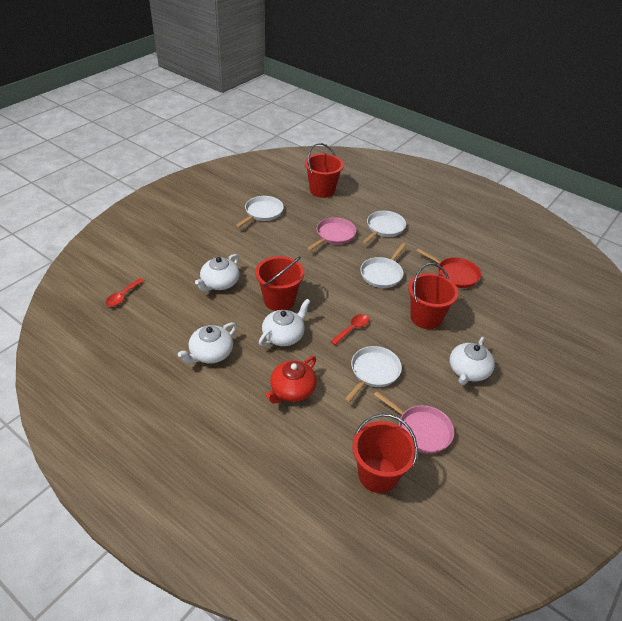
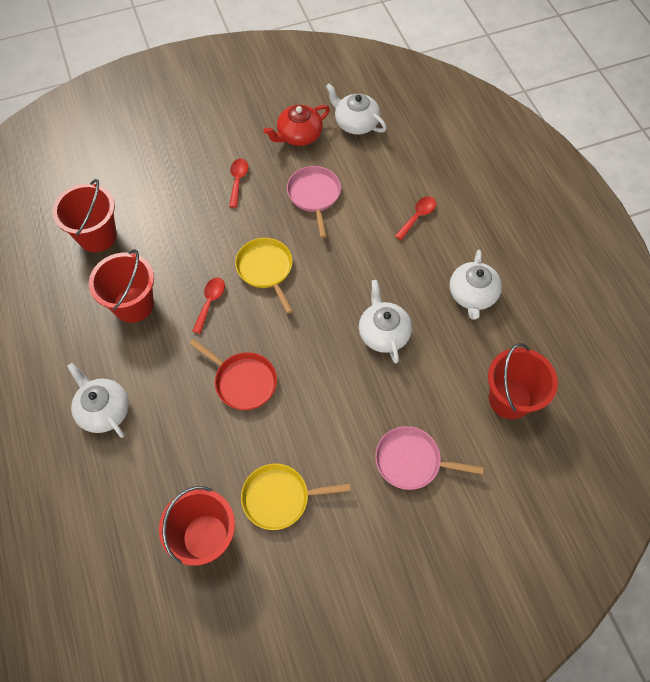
red spoon: [105,278,144,307] [330,314,369,345] = 2 -> [193,277,225,334] [229,158,248,208] [395,196,436,240] = 3
white pan: [236,196,284,228] [344,346,402,403] [360,243,406,288] [363,211,406,244] = 4 -> none = 0
yellow pan: none = 0 -> [235,238,293,314] [241,464,351,530] = 2

